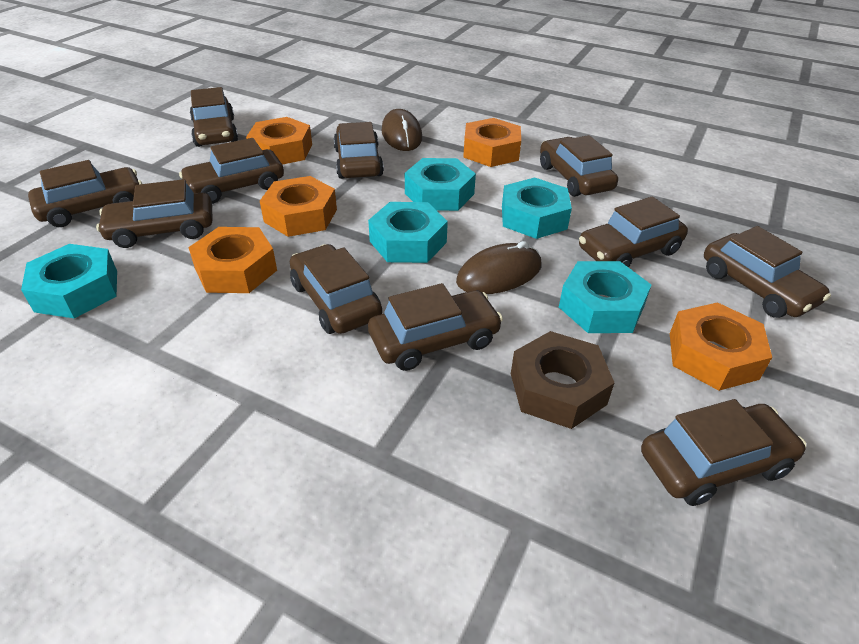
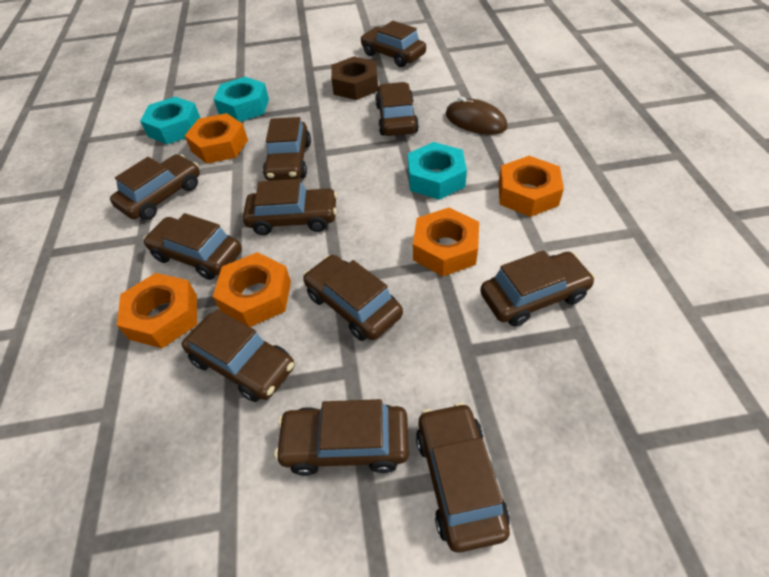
brown mouse: [381,109,422,151] [456,241,541,294] = 2 -> [446,97,508,135] = 1
turquoise nut: [21,244,117,319] [368,202,448,263] [405,158,476,211] [502,178,572,239] [559,261,651,333] = 5 -> [140,97,200,144] [213,77,269,122] [408,142,467,200] = 3

